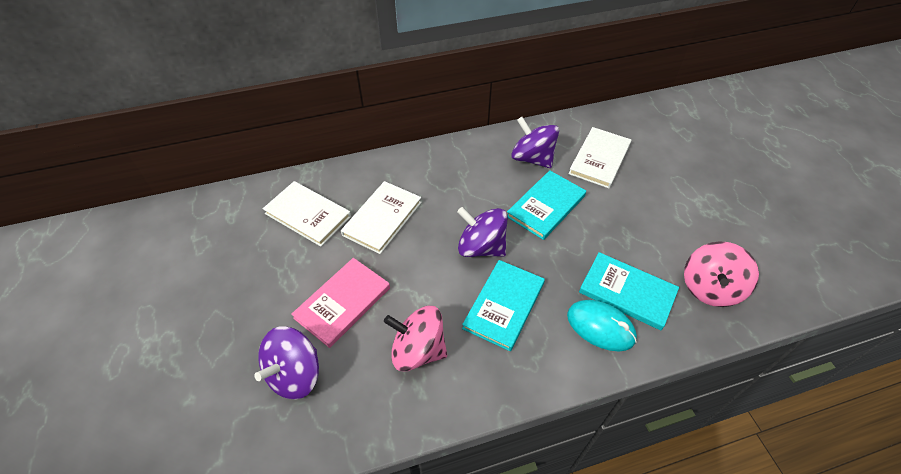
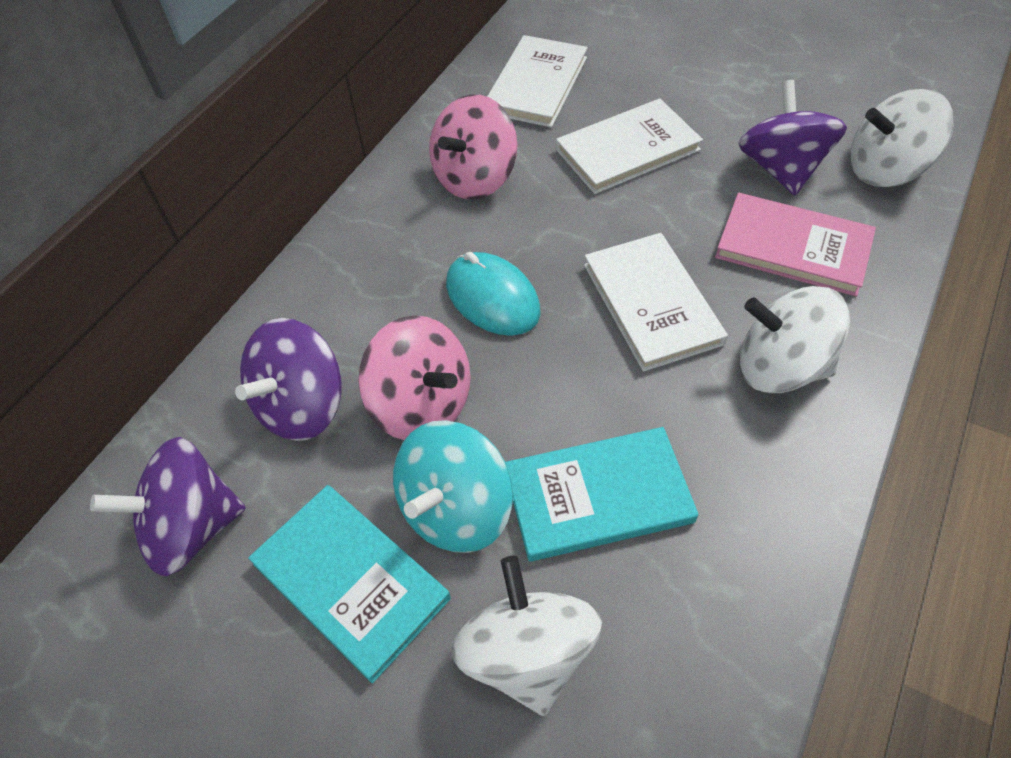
turquoise book: [462,260,545,351] [507,170,586,240] [579,252,679,330] = 3 -> [248,485,451,683] [506,427,699,562] = 2
turquoise spinning top: none = 0 -> [393,420,513,553] = 1
white spinning top: none = 0 -> [451,556,602,716] [740,286,850,393] [851,89,954,187] = 3

